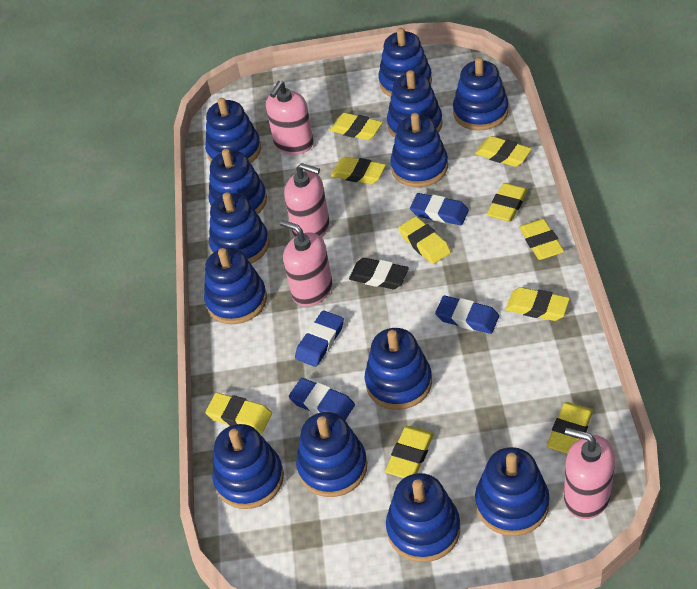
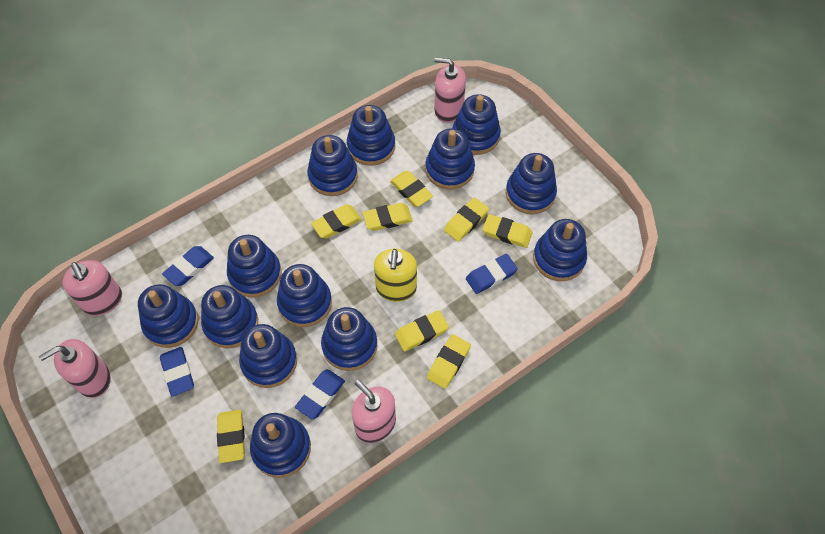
black eraser: [349,258,409,289] = 1 -> none = 0
yellow eraser: [205,393,272,434] [330,113,383,140] [331,157,386,184] [385,426,434,478] [398,216,451,264] [475,136,532,167] [487,183,528,222] [506,287,570,321] [519,219,564,260] [547,402,593,454] = 10 -> [217,410,245,463] [311,204,362,238] [363,203,413,231] [390,171,433,207] [395,310,449,352] [427,334,471,389] [444,197,489,242] [483,214,532,248] = 8
yellow soap dispenser: none = 0 -> [374,249,417,302] = 1

